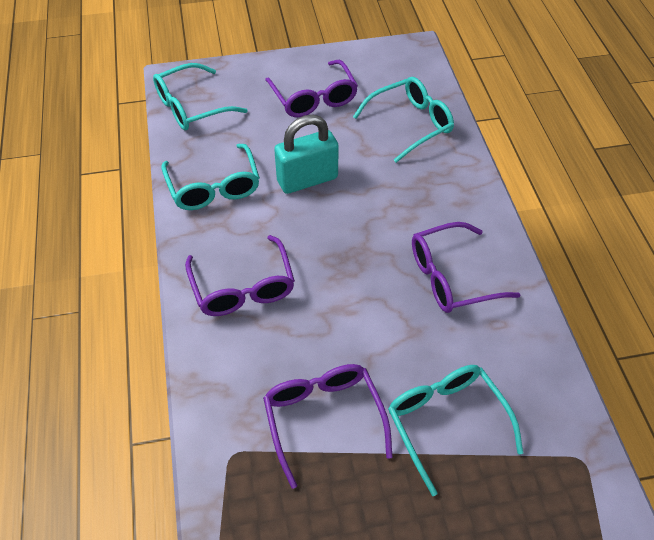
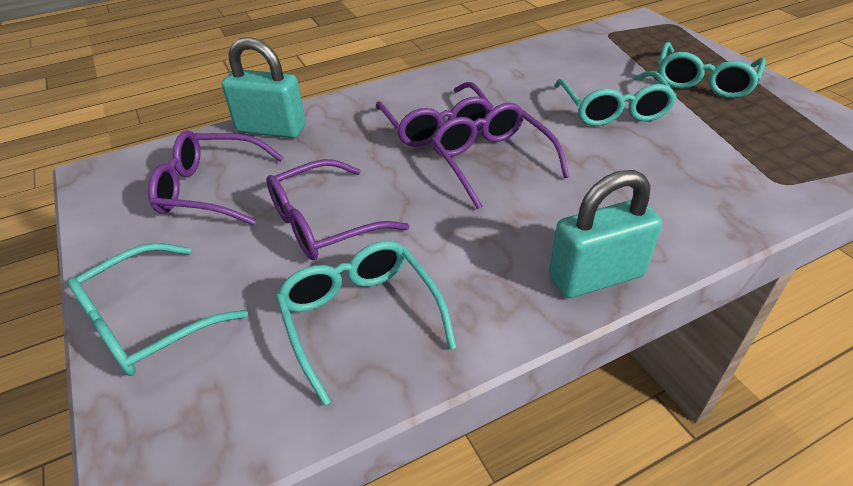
turquoise padlock: [274,115,339,194] = 1 -> [222,37,306,138] [549,170,662,298] = 2

